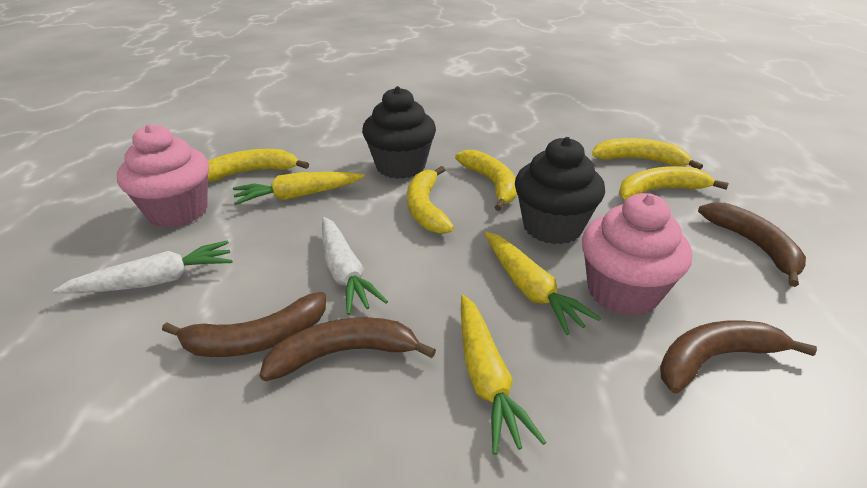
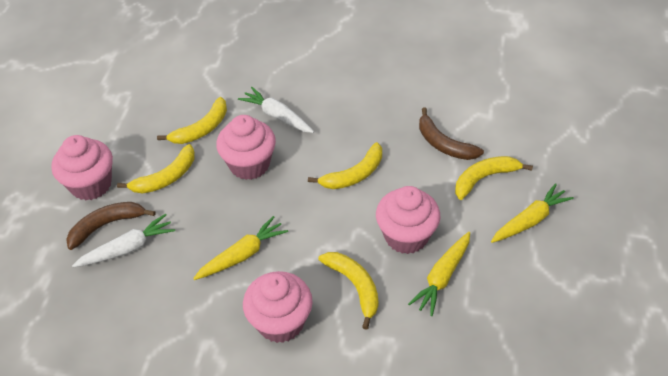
black cupcake: [362,86,436,179] [515,137,605,244] = 2 -> none = 0
brown banana: [162,292,326,357] [259,317,436,381] [660,320,817,394] [698,202,806,287] = 4 -> [66,202,155,250] [419,107,484,160] = 2
pink cupcake: [117,124,209,228] [582,193,692,316] = 2 -> [51,135,113,200] [216,115,276,180] [243,271,313,343] [376,186,440,254] = 4

